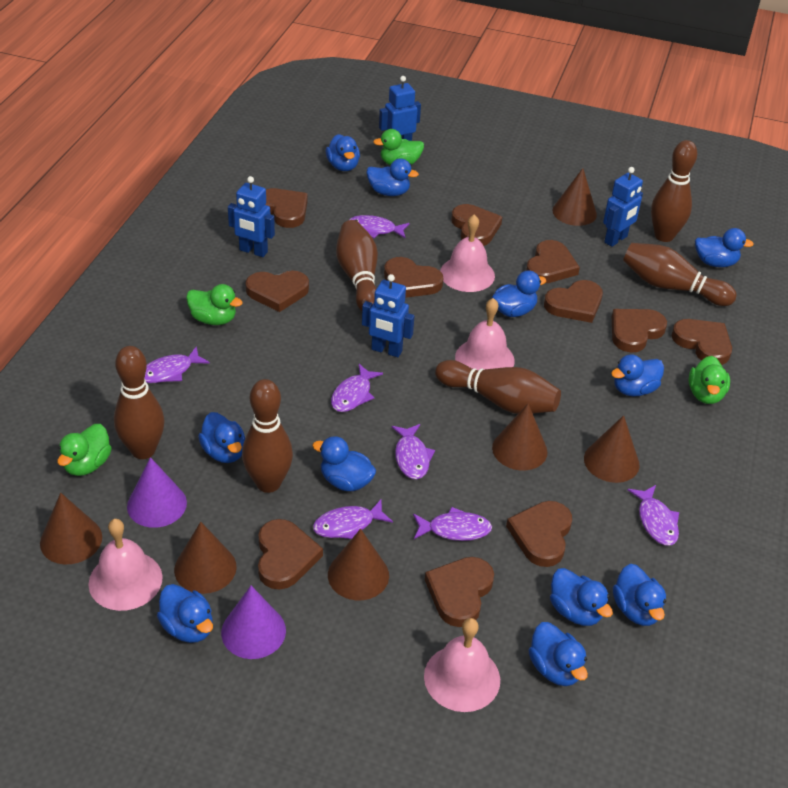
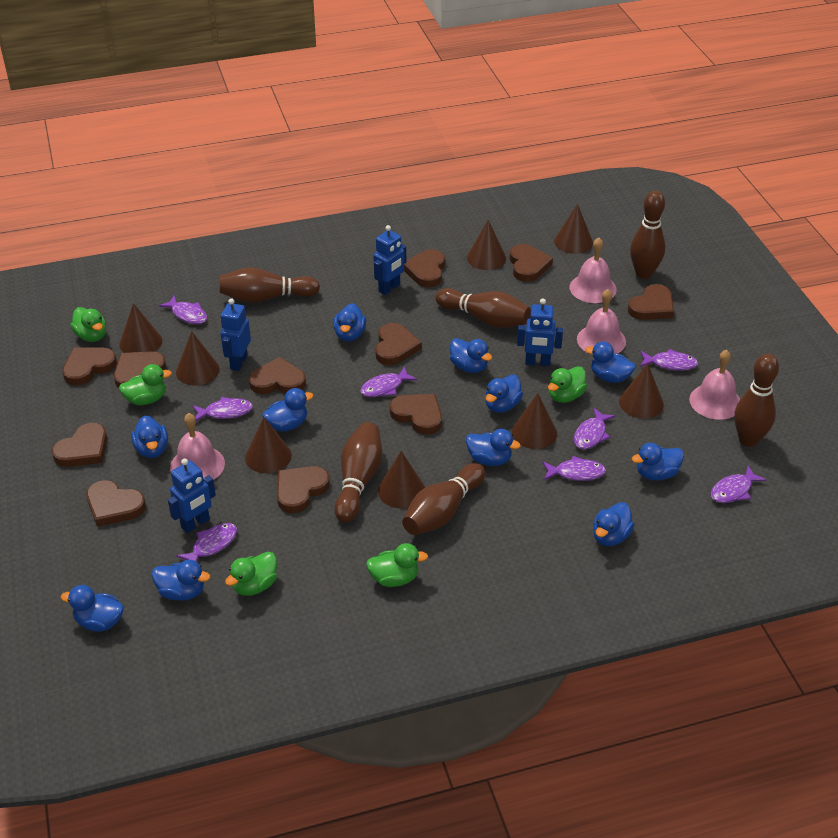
brown cone: [40,493,102,564] [174,522,237,594] [328,529,389,600] [492,404,547,470] [552,168,597,226] [584,415,640,483] = 6 -> [119,303,162,353] [176,331,220,385] [245,417,292,473] [378,451,425,508] [467,220,506,270] [512,393,557,449] [554,204,593,254] [619,364,664,419] = 8
green duck: [57,424,112,476] [186,284,243,325] [373,129,424,165] [688,356,730,404] = 4 -> [70,307,106,342] [119,364,172,405] [225,552,277,596] [366,543,428,587] [548,366,587,403] = 5
purple cone: [127,457,187,528] [221,586,286,659] = 2 -> none = 0
purple fish: [145,346,210,383] [313,500,393,539] [331,364,383,412] [349,215,410,239] [392,424,435,479] [413,507,492,541] [628,485,679,546] = 7 -> [159,295,207,324] [176,523,237,562] [192,397,253,421] [360,366,417,397] [542,456,606,481] [574,408,615,450] [640,349,698,371] [711,466,767,503] = 8

